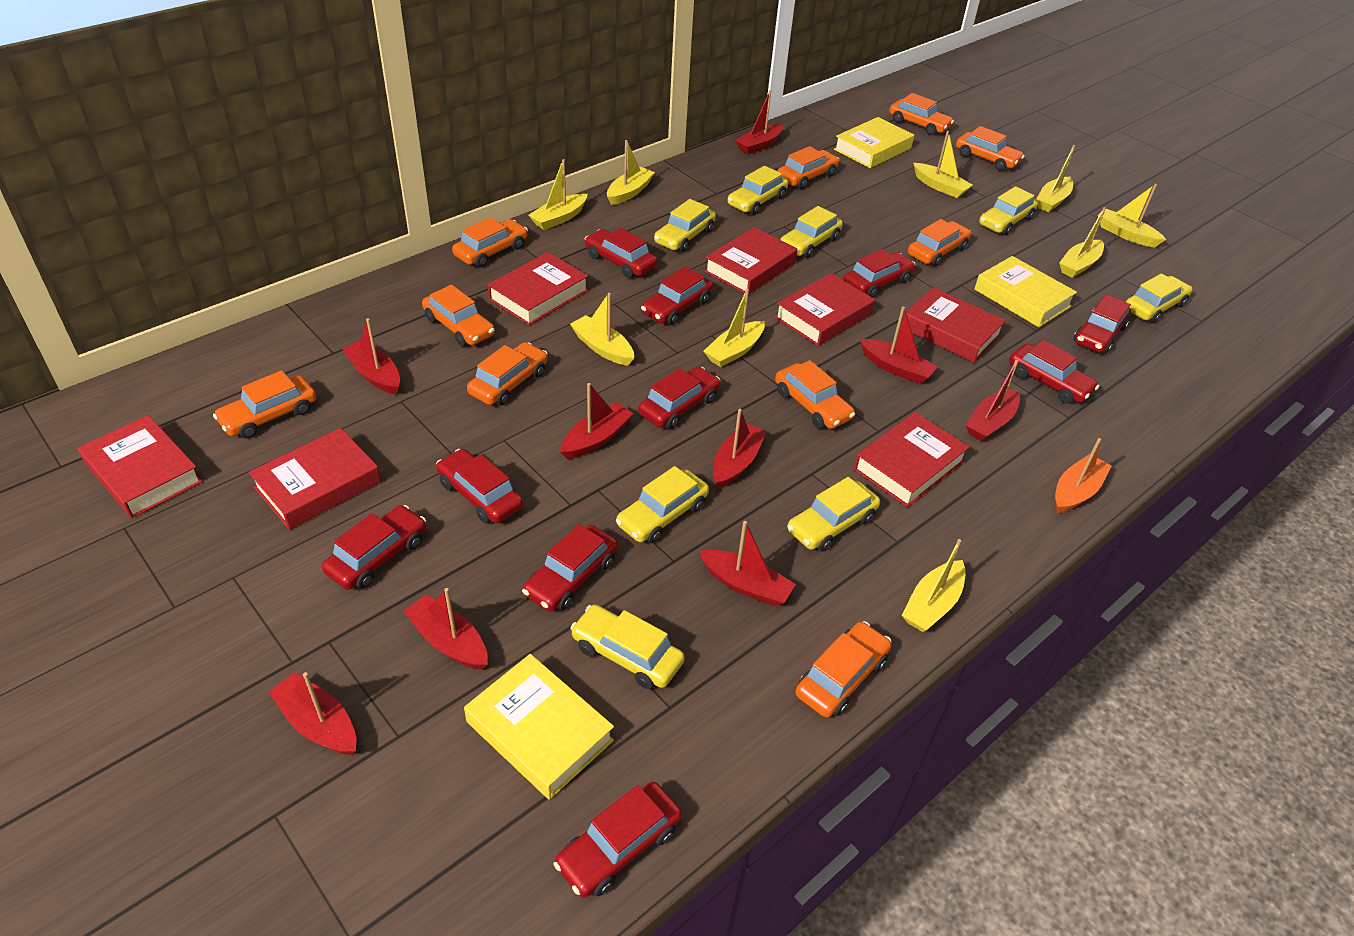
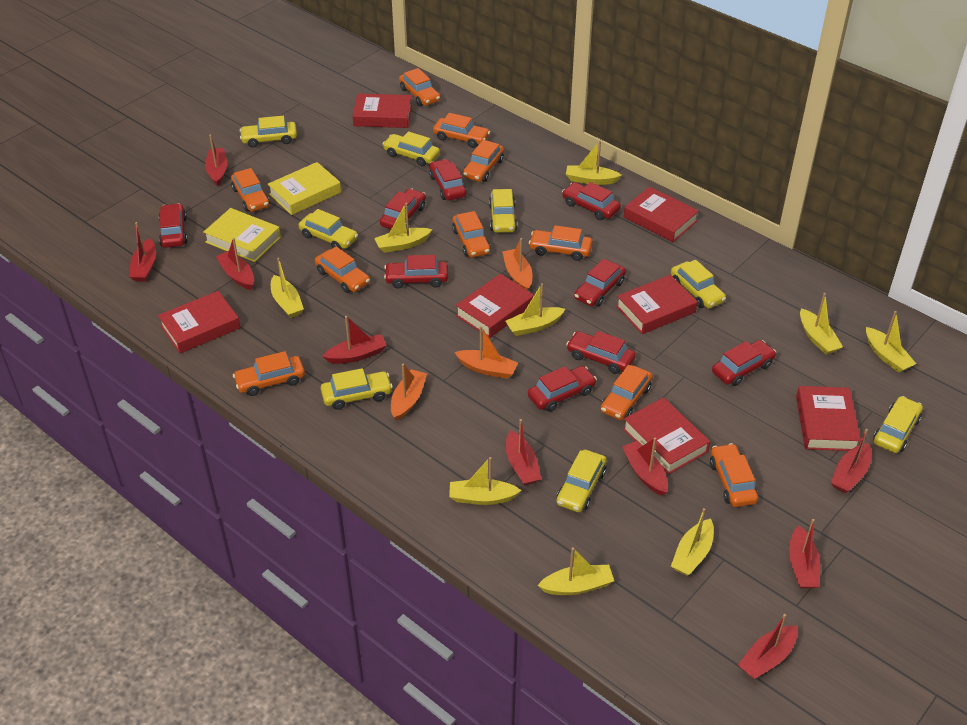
orange boat: [1055,438,1112,513] = 1 -> [391,364,427,421] [455,326,518,379] [502,238,532,291] = 3
red car: [322,505,426,590] [436,449,523,524] [522,524,618,612] [553,782,682,898] [584,228,657,278] [638,366,720,429] [641,267,713,325] [843,249,915,298] [1009,340,1099,404] [1073,294,1131,354] = 10 -> [159,203,188,248] [380,188,426,229] [384,255,448,289] [429,159,467,201] [528,366,597,412] [562,182,621,220] [566,331,636,374] [574,259,626,307] [712,340,776,386] = 9
yellow book: [464,654,614,800] [834,117,914,168] [974,256,1077,327] = 3 -> [203,208,281,262] [268,162,341,215] = 2

